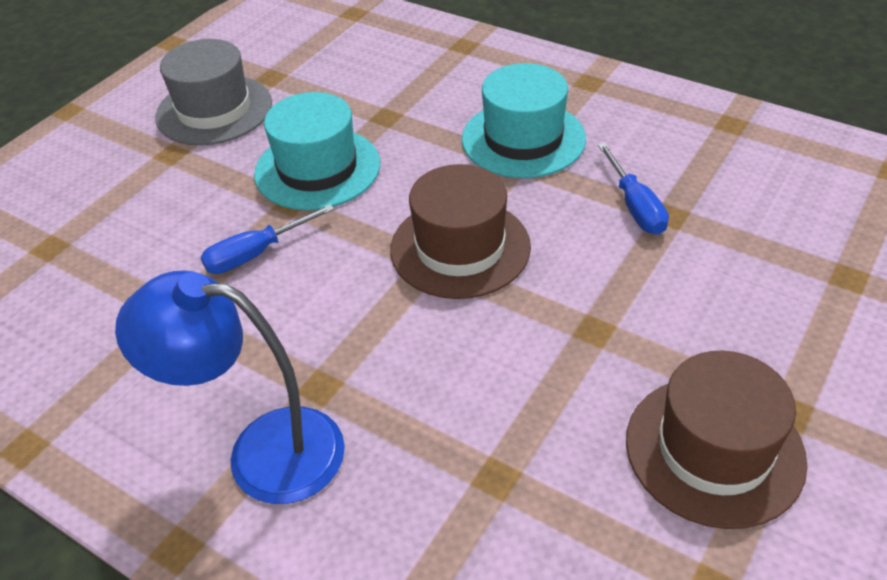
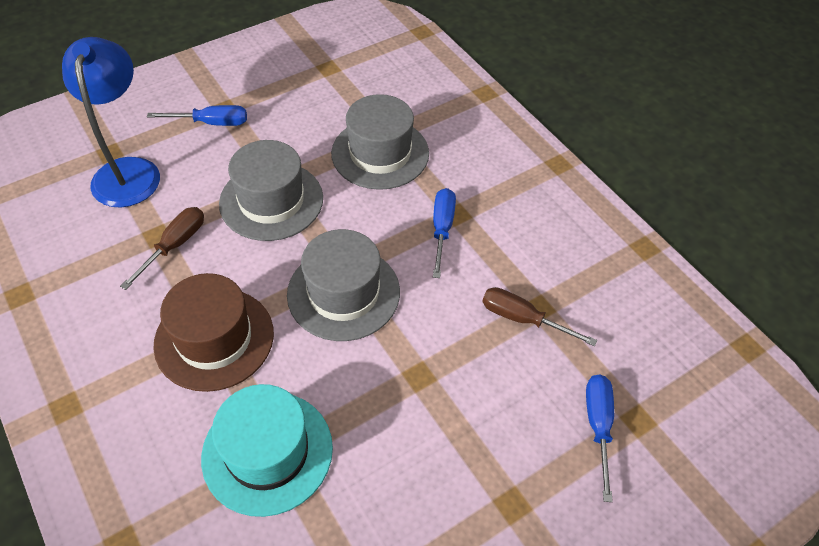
blue screwdriver: [200,204,334,274] [598,143,669,235] = 2 -> [147,105,247,126] [433,188,456,278] [586,375,614,502] = 3
brown hat: [390,164,531,299] [626,351,808,529] = 2 -> [153,273,274,392] = 1
brown screwdriver: none = 0 -> [120,207,204,290] [483,287,597,346] = 2
grey hat: [155,39,272,145] = 1 -> [219,140,323,241] [287,229,400,341] [331,94,429,190] = 3
turquoise hat: [254,92,380,210] [462,63,586,178] = 2 -> [201,384,333,517] = 1

